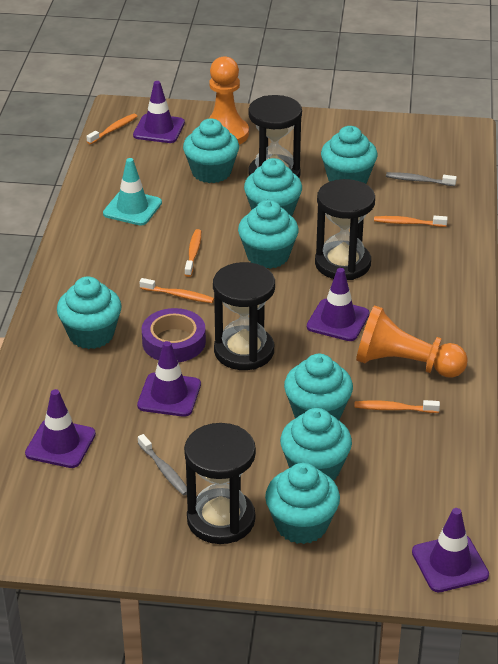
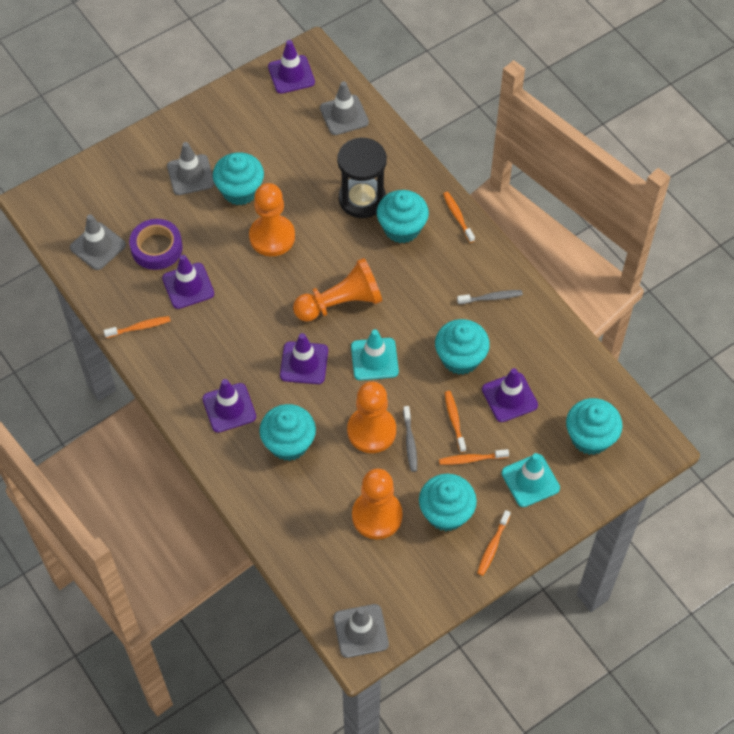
black hourglass: [184,423,256,544] [213,262,275,370] [248,95,302,178] [315,179,375,280] = 4 -> [337,137,387,218] = 1
grey traffic cone: none = 0 -> [70,214,126,270] [167,142,215,195] [320,81,369,135] [334,604,389,658] = 4
orange pawn: [209,56,249,145] [356,305,468,378] = 2 -> [249,183,295,256] [293,258,382,322] [347,381,396,453] [352,469,403,540] = 4
turquoise cupcake: [57,277,122,349] [183,118,239,183] [238,200,299,269] [244,158,302,216] [265,463,340,544] [280,408,352,480] [284,354,353,420] [321,126,377,184] = 8 -> [213,152,264,205] [259,404,316,461] [377,190,429,243] [419,474,477,531] [435,319,490,375] [566,398,623,455] = 6
turquoise traffic cone: [103,158,162,226] = 1 -> [351,329,399,380] [501,453,560,507] = 2

